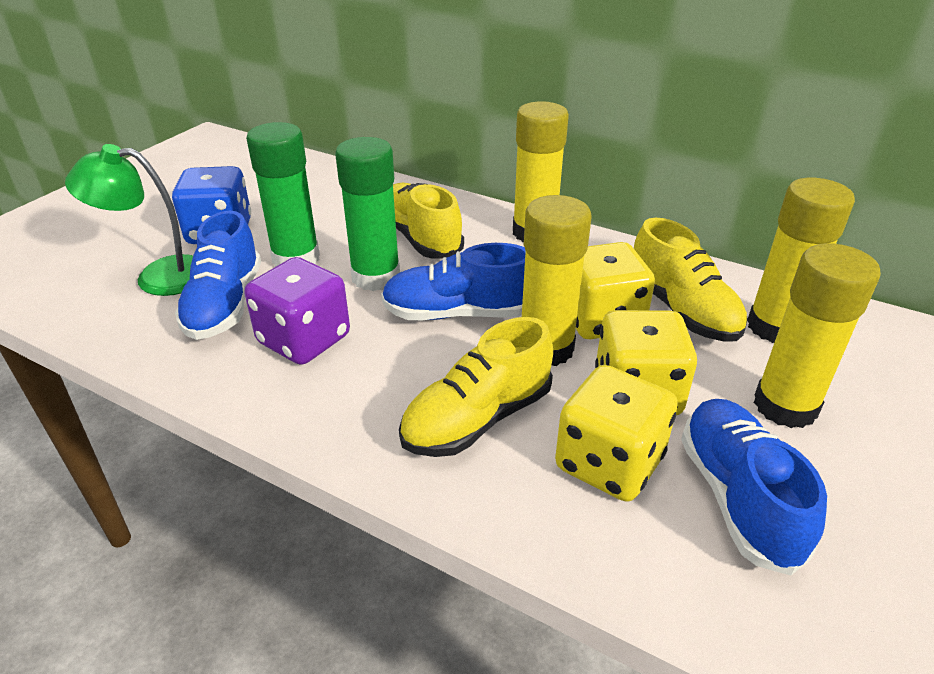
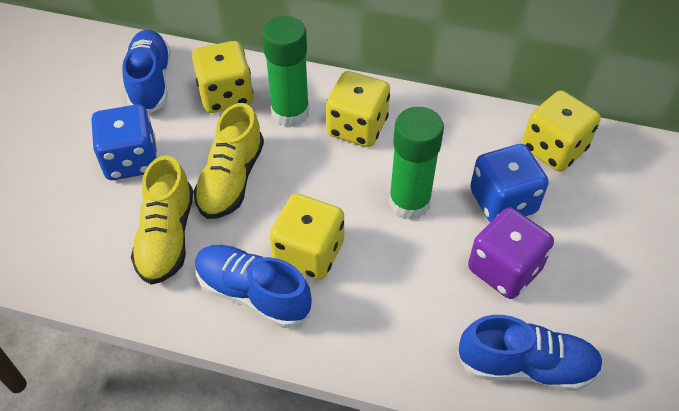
blue dice: [172,166,251,244] = 1 -> [92,104,158,180] [470,144,549,222] = 2
green lamp: [65,144,193,296] = 1 -> none = 0
yellow dice: [555,365,678,502] [576,242,655,339] [595,310,697,415] = 3 -> [192,41,253,113] [270,193,344,280] [326,71,390,147] [522,91,601,172] = 4
yellow glue stick: [513,101,569,242] [522,195,592,366] [747,178,855,343] [754,243,881,428] = 4 -> none = 0
yellow shoe: [393,183,464,259] [399,317,553,457] [634,218,748,341] = 3 -> [131,156,193,285] [194,103,264,219] = 2

